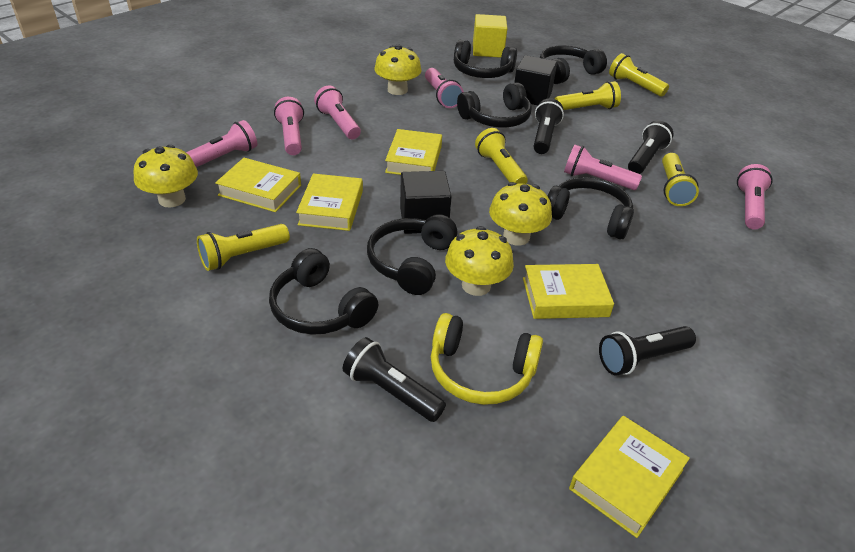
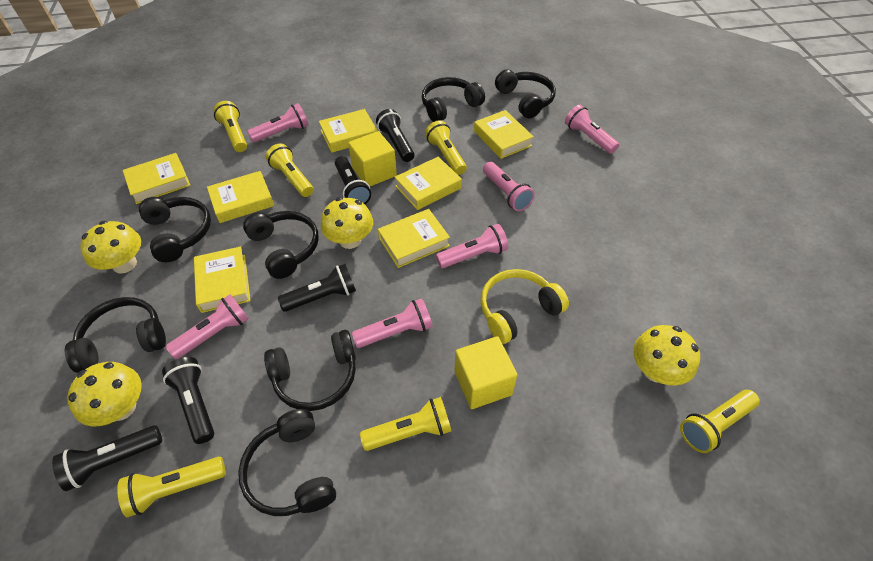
black cube: [400,171,452,234] [514,55,557,105] = 2 -> none = 0
black flashlight: [343,337,446,422] [534,98,564,154] [599,326,696,376] [628,121,674,174] = 4 -> [52,425,162,491] [162,357,214,444] [278,264,356,312] [335,156,371,204] [376,109,414,162] = 5
black headphones: [269,248,378,335] [367,214,458,295] [454,40,517,78] [457,82,532,127] [540,45,607,84] [548,177,634,239] = 6 -> [65,297,166,373] [139,197,211,262] [238,409,336,516] [243,211,319,279] [264,330,356,411] [422,77,485,122] [495,69,556,118] = 7
yellow book: [215,158,301,212] [296,173,363,231] [385,129,442,175] [523,264,614,319] [569,416,690,538] = 5 -> [123,153,190,204] [194,246,251,313] [207,171,274,223] [319,109,377,153] [378,209,450,268] [394,157,462,210] [474,110,534,159] = 7
yellow cube: [473,14,507,58] = 1 -> [348,131,397,186] [454,336,517,409] = 2
yellow flashlight: [197,224,290,271] [475,128,528,184] [555,81,621,110] [609,53,669,96] [662,153,699,206] = 5 -> [117,457,226,517] [213,101,247,152] [266,144,314,197] [360,397,451,451] [425,120,467,175] [680,390,760,453] = 6

